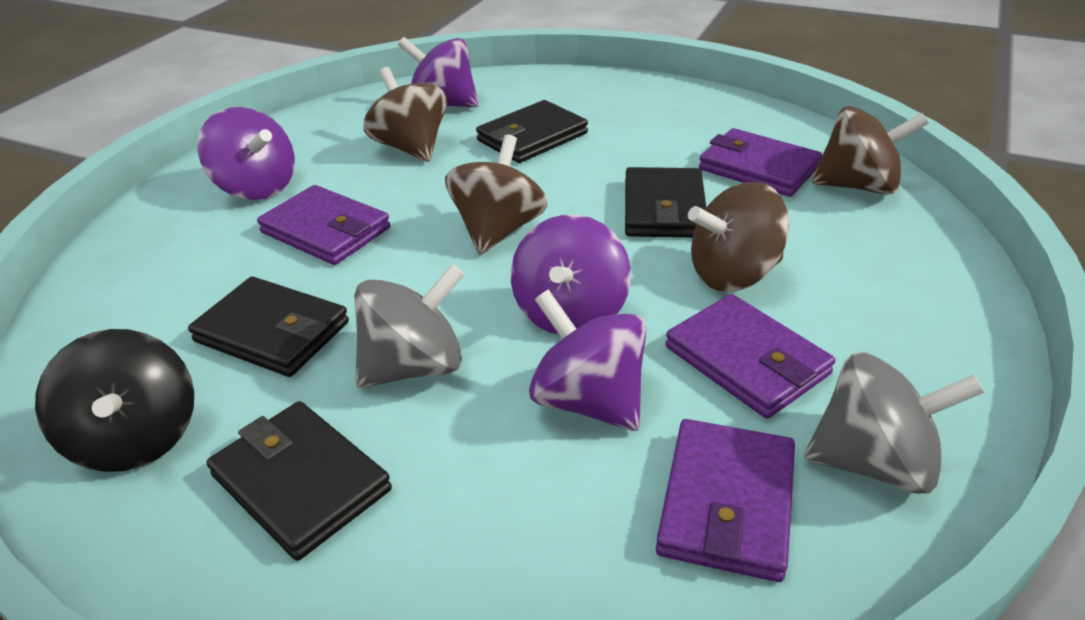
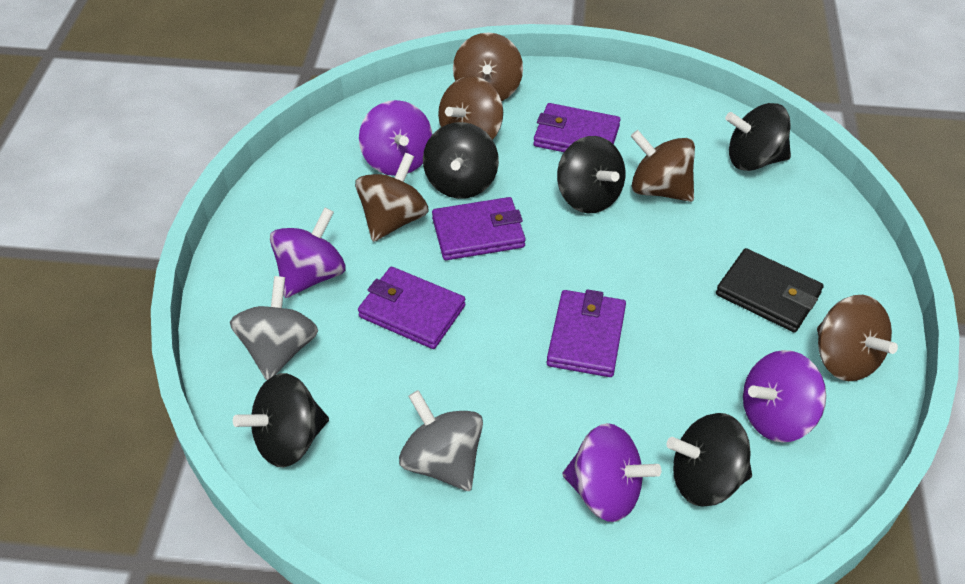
black spinning top: [35,329,194,472] = 1 -> [233,373,329,467] [423,122,499,199] [557,136,625,213] [667,413,752,507] [725,103,791,171] = 5
black wallet: [188,277,349,377] [207,401,392,561] [476,100,588,163] [625,167,706,238] = 4 -> [716,248,824,332] = 1
brown spinning top: [364,67,447,162] [445,135,547,254] [688,182,789,292] [811,106,929,195] = 4 -> [355,153,429,242] [438,76,503,140] [453,32,523,101] [631,130,695,202] [817,295,898,381] = 5

